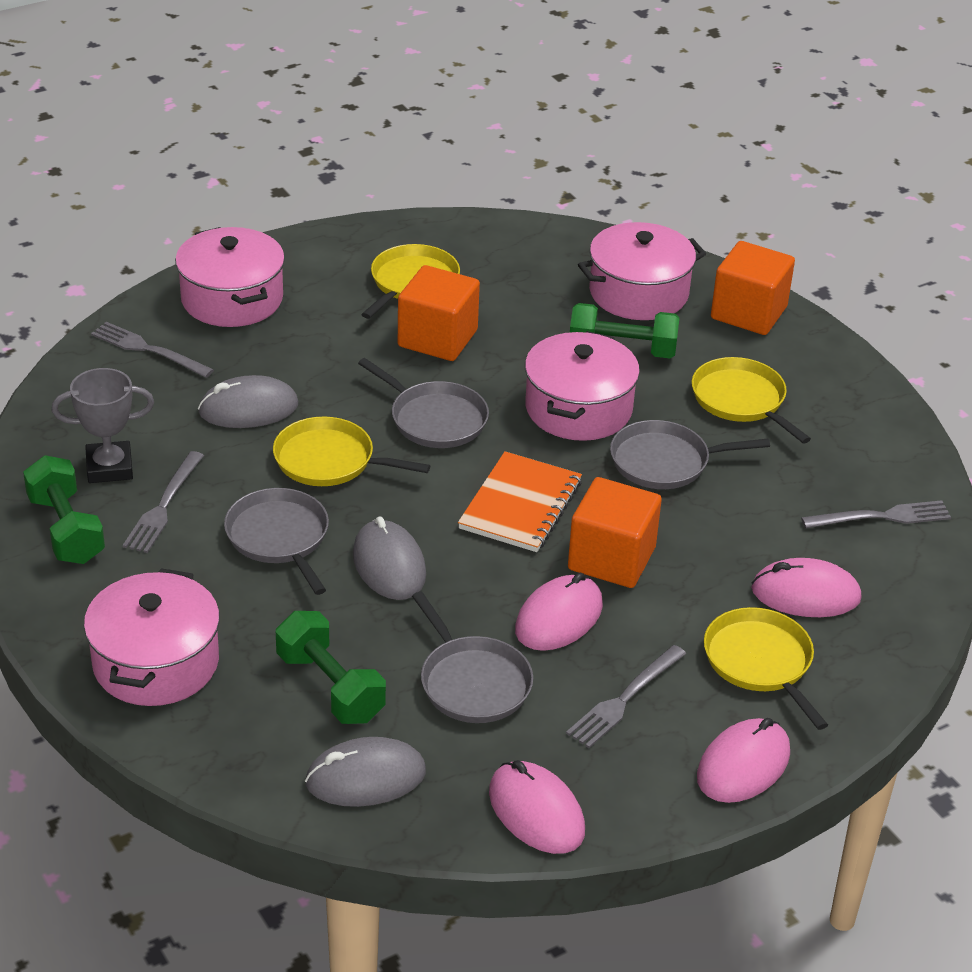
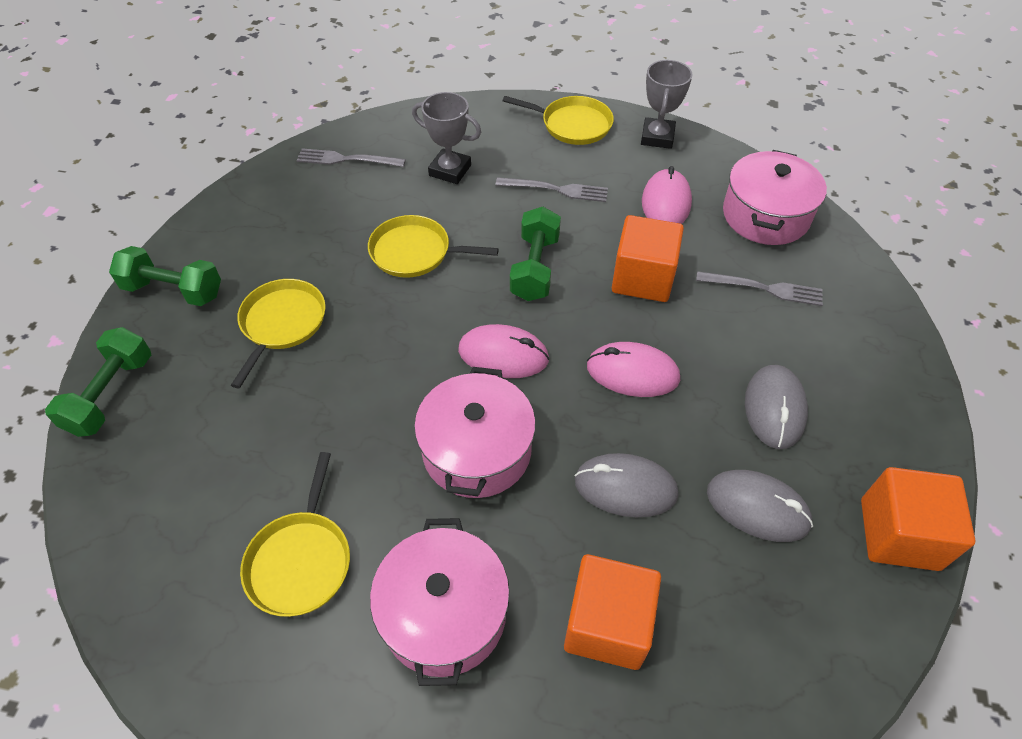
grey fork: [91,322,214,378] [123,451,204,553] [566,645,686,748] [801,500,951,528] = 4 -> [297,148,406,167] [496,177,608,202] [696,271,823,306] = 3
grey pan: [224,488,329,595] [358,358,489,448] [412,591,533,723] [610,420,770,489] = 4 -> none = 0
grey trophy: [52,368,154,483] = 1 -> [412,92,481,184] [641,60,693,149] = 2
orange notebook: [458,451,582,552] = 1 -> none = 0
pink mouse: [489,760,585,854] [515,573,603,651] [697,718,790,803] [751,558,862,617] = 4 -> [458,324,549,378] [587,342,680,397] [642,166,692,224] = 3
pink pot: [84,568,220,706] [175,227,285,327] [525,331,640,441] [578,222,706,320] = 4 -> [370,518,510,686] [414,367,536,498] [723,150,827,245] = 3

